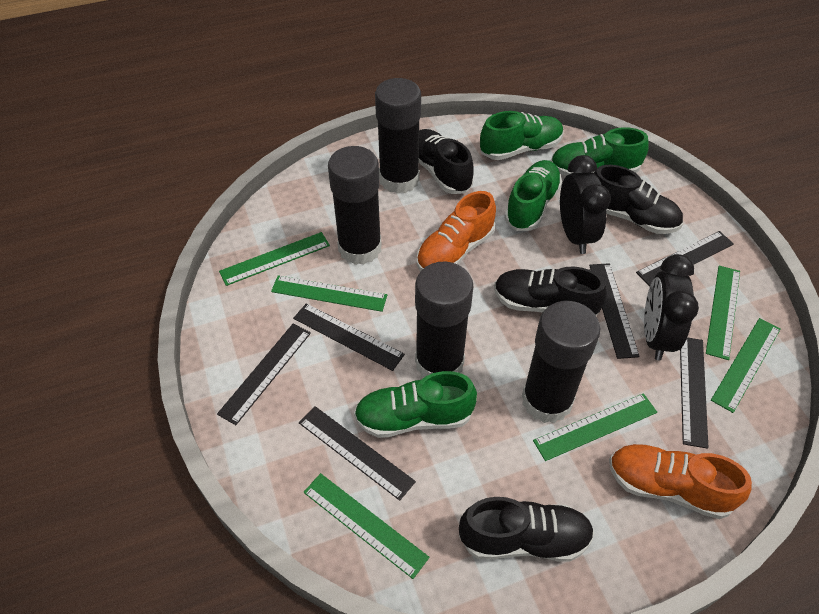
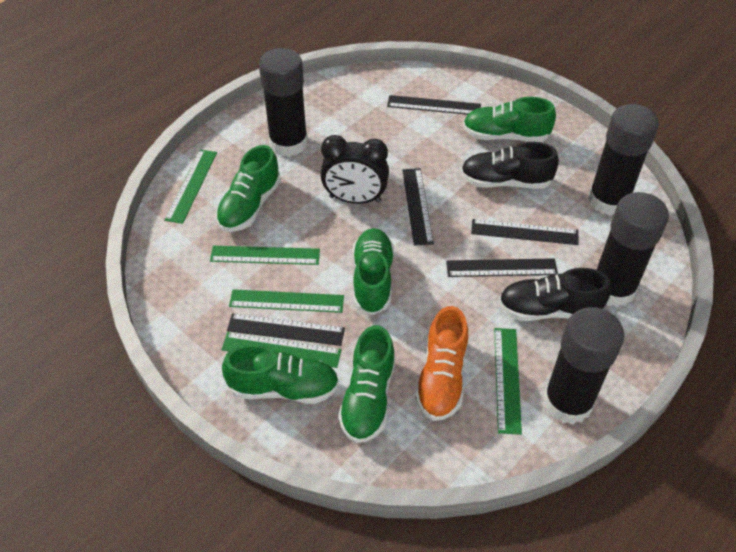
black clock: [560,155,611,254] [644,254,699,360] = 2 -> [320,135,389,204] = 1
black ruler: [217,324,311,425] [293,303,405,371] [299,406,416,501] [589,263,640,359] [636,231,734,287] [680,337,708,449] = 6 -> [227,313,345,346] [387,95,481,115] [402,168,434,246] [446,258,558,277] [471,219,579,245] = 5
black shoe: [419,129,474,194] [459,497,594,562] [494,267,607,315] [594,165,683,234] = 4 -> [461,142,559,189] [499,268,611,321] = 2
green ruler: [219,232,330,286] [271,275,387,312] [304,473,429,579] [533,393,657,461] [706,266,740,360] [711,318,780,413] = 6 -> [164,149,217,224] [210,246,320,265] [221,332,341,368] [229,289,344,313] [494,328,522,435] = 5
green shoe: [354,371,477,438] [480,111,564,160] [504,160,562,231] [551,127,649,176] = 4 -> [216,145,281,232] [222,344,339,404] [338,325,395,443] [352,228,394,315] [463,97,556,142] = 5
orange shoe: [417,191,496,272] [609,444,752,519] = 2 -> [415,306,468,421] = 1

